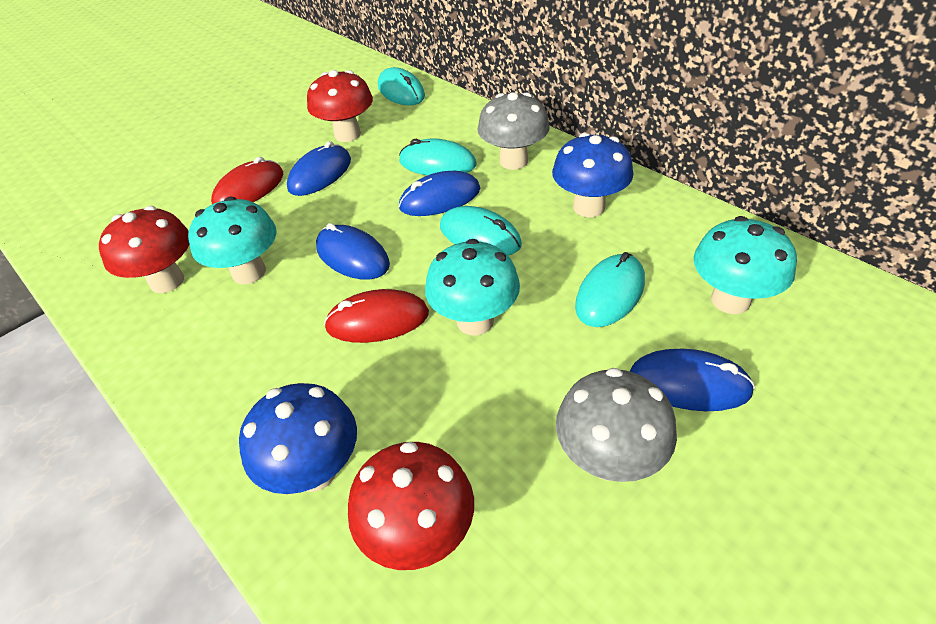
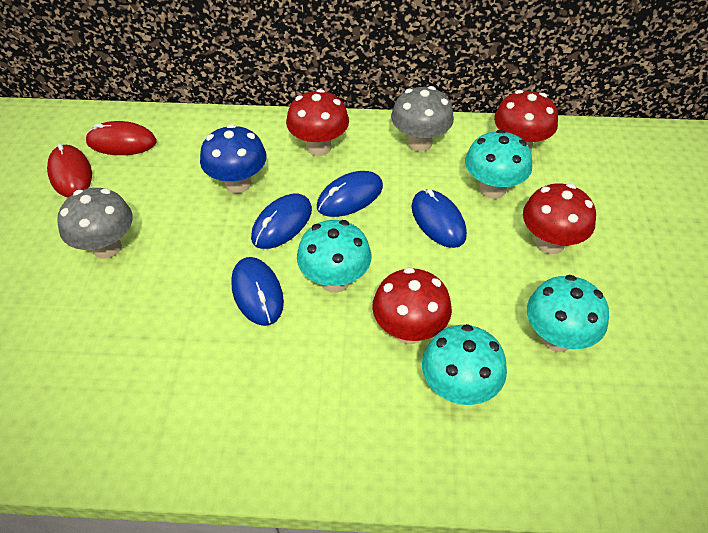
blue mushroom: [239,383,357,494] [552,133,633,217] = 2 -> [200,124,266,193] = 1
red mushroom: [99,206,189,293] [307,70,373,142] [348,442,474,570] = 3 -> [286,89,349,156] [372,267,452,344] [494,90,558,151] [523,183,596,254] = 4
turquoise mouse: [378,67,425,105] [399,138,477,175] [440,206,522,256] [575,252,645,327] = 4 -> none = 0
turquoise mushroom: [188,196,277,284] [425,239,520,336] [694,216,797,314] = 3 -> [297,220,372,293] [422,324,507,405] [465,129,532,199] [527,275,609,352] = 4

